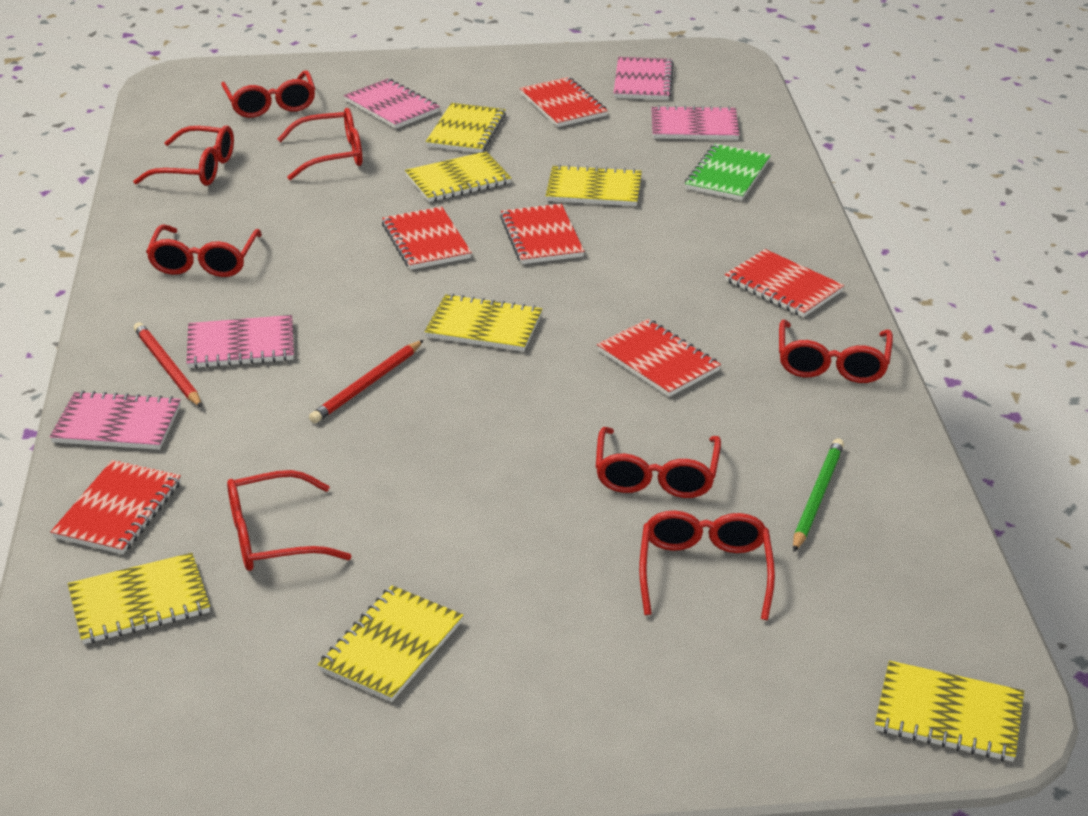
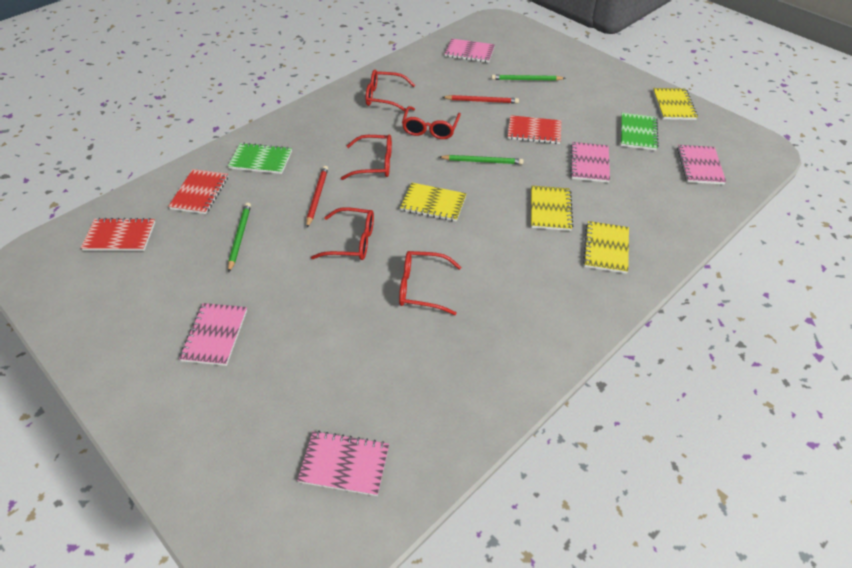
green notebook: [685,144,771,200] = 1 -> [228,143,292,174] [621,113,659,151] = 2
green pencil: [793,438,844,552] = 1 -> [228,203,251,272] [439,155,524,164] [491,75,566,81] = 3
red glasses: [133,126,234,186] [146,225,262,277] [221,70,315,118] [227,470,351,571] [277,108,362,180] [596,427,721,498] [639,511,775,620] [779,319,893,383] = 8 -> [311,207,374,260] [341,134,392,180] [366,70,415,112] [399,251,461,315] [402,106,461,139] = 5
red notebook: [51,460,181,554] [382,206,472,270] [500,204,584,264] [520,77,608,127] [597,319,721,397] [725,249,844,317] = 6 -> [81,218,155,251] [168,169,228,214] [508,115,561,144] = 3
yellow notebook: [68,553,210,644] [318,585,463,702] [405,151,511,202] [425,294,542,352] [426,103,506,153] [546,164,642,206] [875,661,1024,762] = 7 -> [400,183,467,222] [531,186,573,231] [583,221,629,274] [653,88,698,120] = 4

